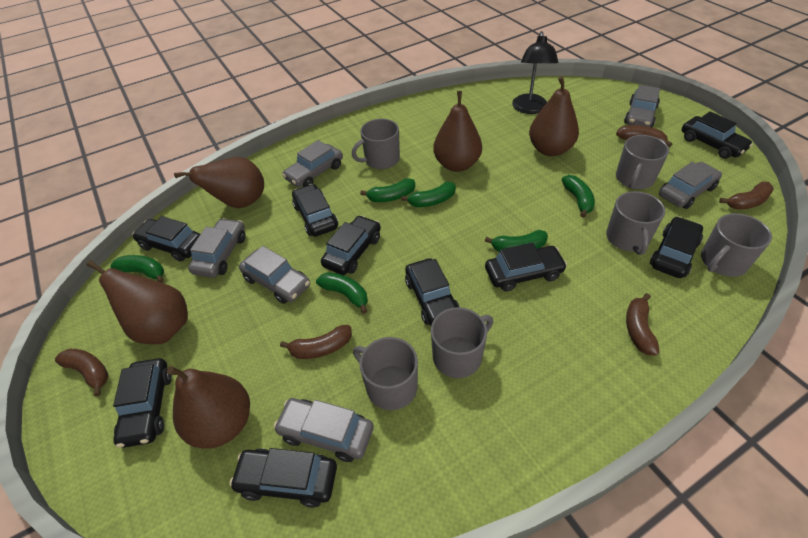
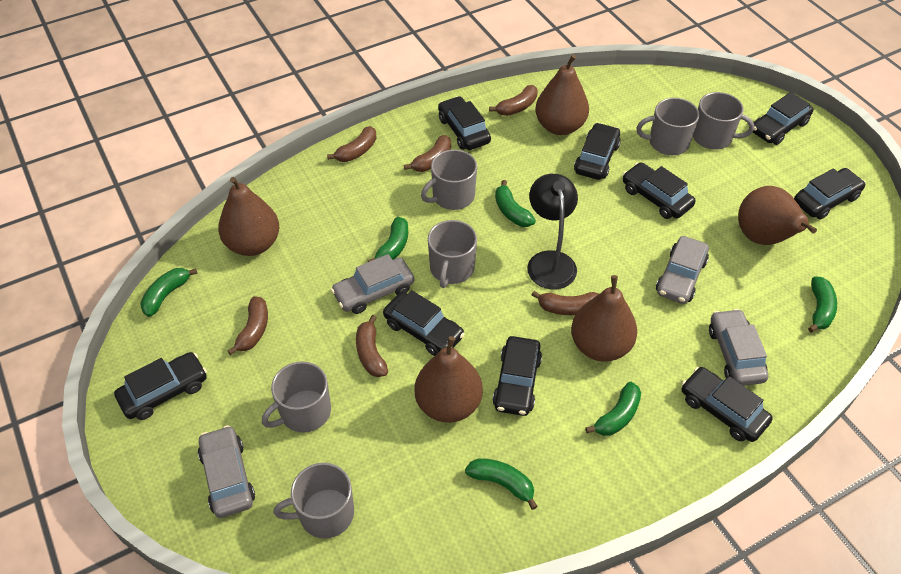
brown banana: [55,349,109,396] [280,325,352,359] [616,125,672,147] [626,293,660,356] [719,181,774,210] = 5 -> [228,296,268,355] [327,126,377,162] [356,315,388,377] [404,135,451,172] [489,85,538,116] [532,291,599,315] = 6
grey car: [188,218,246,278] [239,246,310,304] [274,398,374,462] [282,140,343,187] [624,85,660,128] [659,162,722,209] = 6 -> [198,425,255,518] [331,254,414,314] [656,236,709,304] [709,309,769,386] = 4

